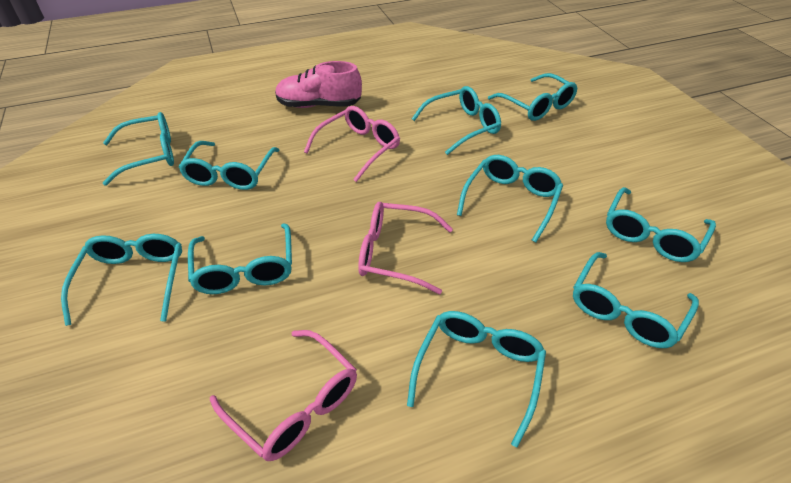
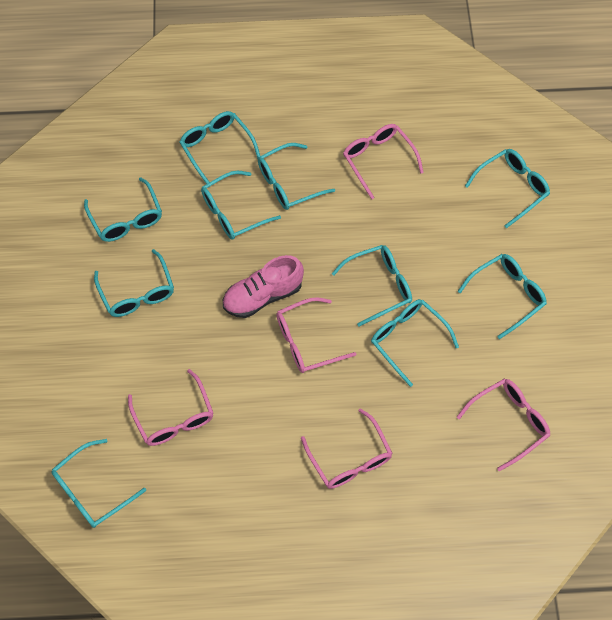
pink glasses: [210,330,357,461] [304,106,400,182] [358,202,453,294] = 3 -> [128,369,213,446] [277,297,356,373] [301,408,393,489] [343,124,424,199] [457,379,550,471] = 5

